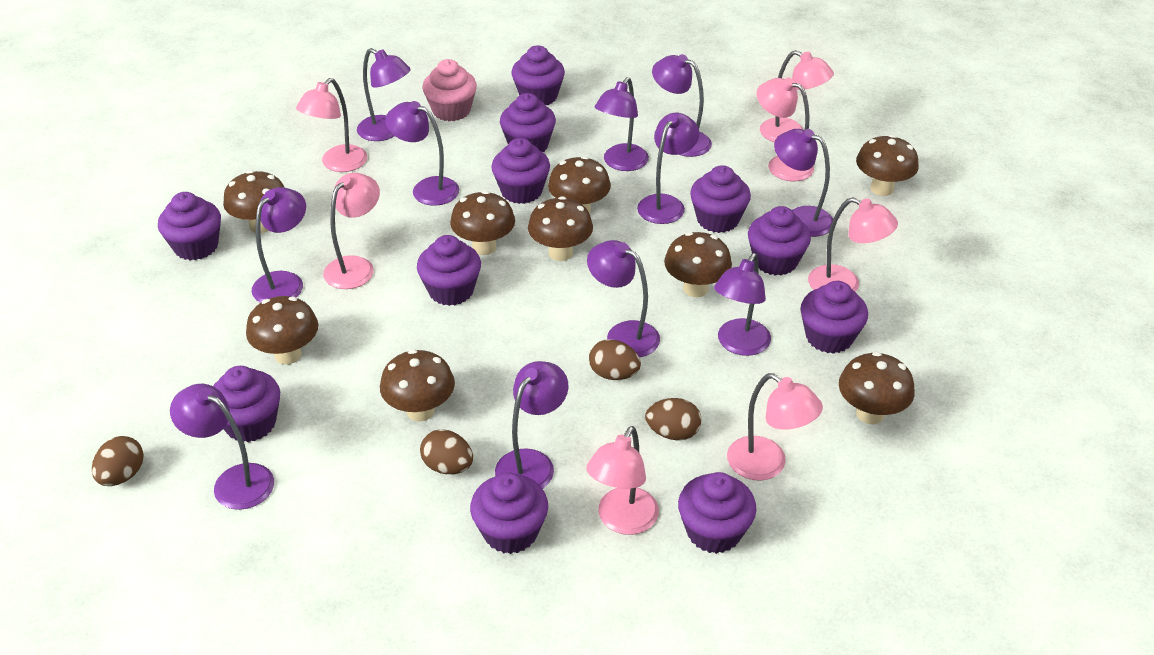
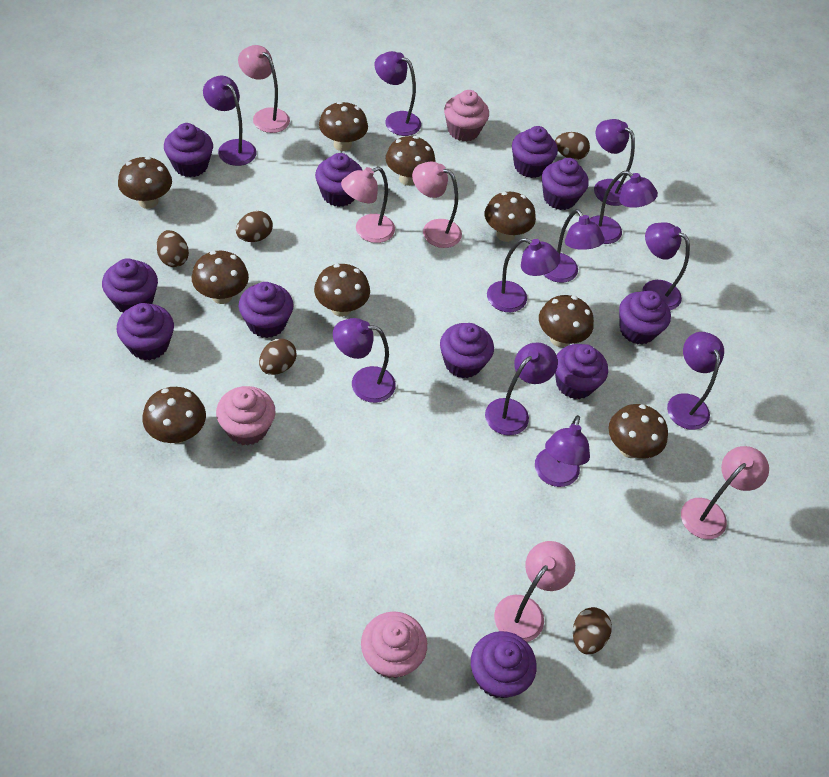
brown egg: [92,436,144,486] [420,429,473,474] [589,340,641,380] [645,398,701,440] = 4 -> [156,230,189,267] [236,211,273,242] [259,338,297,375] [555,132,590,160] [573,607,612,655] = 5
pink cupcake: [422,59,477,121] = 1 -> [216,386,276,445] [361,611,427,678] [444,90,489,141] = 3
pink lamp: [296,78,367,172] [323,173,380,289] [586,426,659,535] [727,373,823,481] [756,77,814,181] [760,50,834,142] [808,197,898,292] = 7 -> [238,45,290,133] [341,167,395,243] [412,162,462,248] [494,541,575,642] [681,446,769,539] = 5

